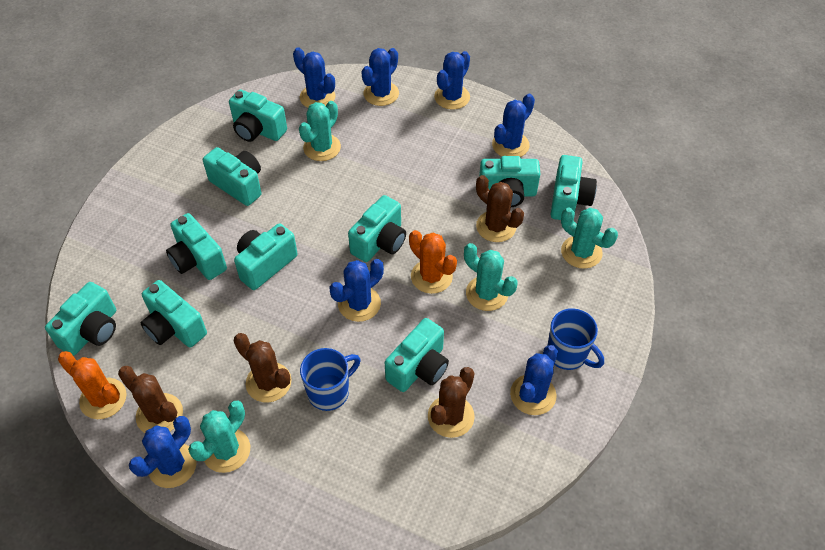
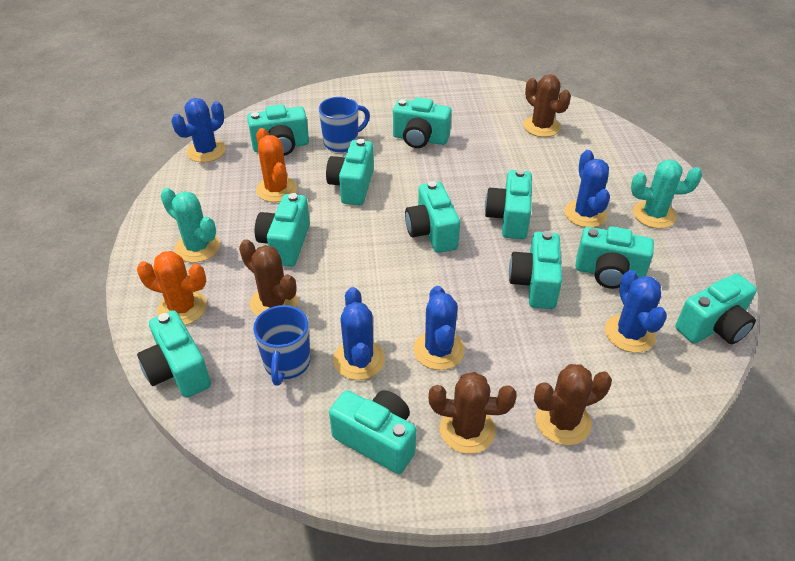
blue cactus: [129,416,197,488] [293,47,335,108] [330,259,384,322] [361,48,399,106] [434,51,470,110] [492,94,535,157] [510,345,558,415] = 7 -> [172,98,226,162] [333,287,385,380] [414,286,465,370] [564,150,610,227] [605,270,667,353] = 5
turquoise cactus: [188,401,250,473] [299,101,341,161] [464,243,518,311] [561,208,618,269] = 4 -> [161,188,220,263] [631,159,702,229] = 2
turquoise camera: [45,282,116,356] [141,280,207,347] [166,213,227,280] [203,147,262,206] [229,89,287,142] [234,223,298,290] [348,195,406,262] [385,318,449,392] [479,156,540,207] [551,155,597,220] = 10 -> [137,310,211,398] [247,104,309,156] [255,193,310,267] [326,139,374,205] [329,390,416,474] [393,97,452,148] [405,181,460,253] [485,169,532,239] [509,231,562,309] [575,226,654,289] [675,273,757,344] = 11

